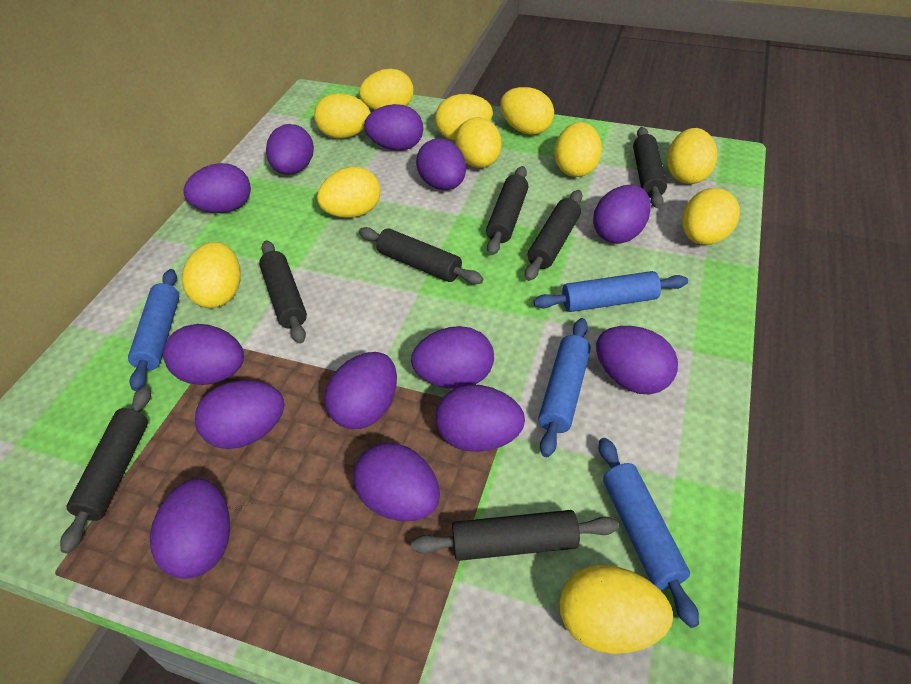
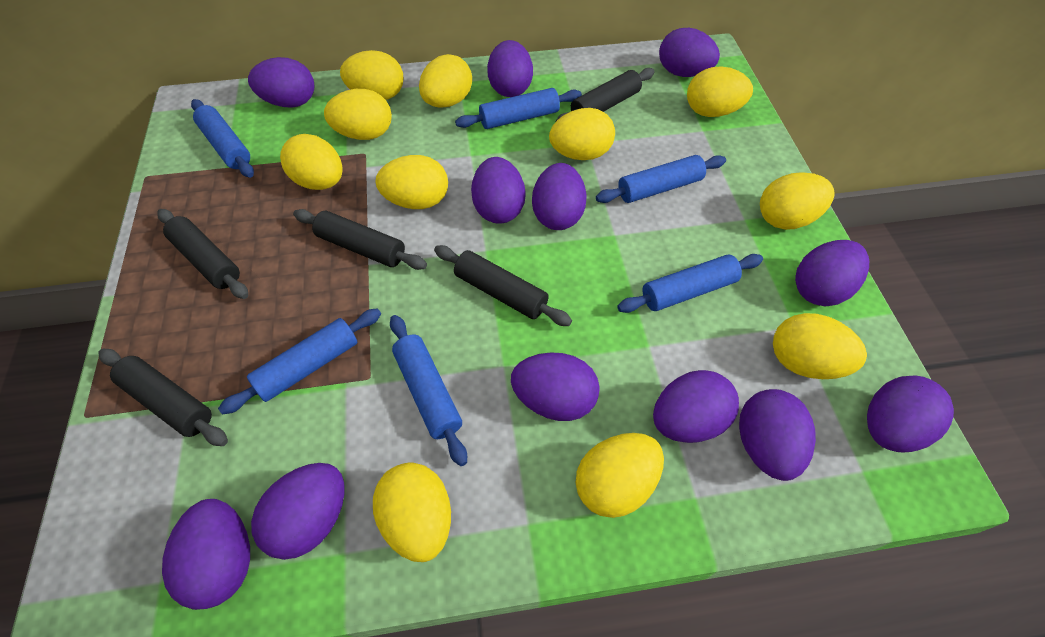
black rolling pin: [60,386,151,554] [259,240,307,344] [359,227,483,284] [411,510,619,561] [486,166,528,255] [525,190,582,281] [633,127,667,208] = 7 -> [98,349,228,446] [157,209,248,299] [293,209,427,270] [434,245,572,326] [556,68,655,121] = 5
blue rolling pin: [128,269,179,391] [533,271,688,312] [538,318,591,457] [599,438,699,628] = 4 -> [191,99,254,178] [218,308,381,415] [390,315,467,466] [455,88,582,129] [596,155,726,203] [617,254,763,313] = 6
purple egg: [150,478,230,579] [163,324,244,385] [183,163,251,213] [195,380,285,449] [266,124,314,175] [324,352,397,429] [354,443,440,521] [364,104,423,151] [411,326,494,389] [416,138,466,190] [435,385,525,452] [593,185,651,244] [596,326,678,394] = 13 -> [162,499,250,610] [248,57,314,108] [251,463,344,560] [471,157,526,224] [487,40,533,97] [511,352,600,421] [532,163,587,230] [653,370,739,443] [659,28,720,77] [739,389,816,481] [795,240,869,306] [867,375,954,452] = 12

